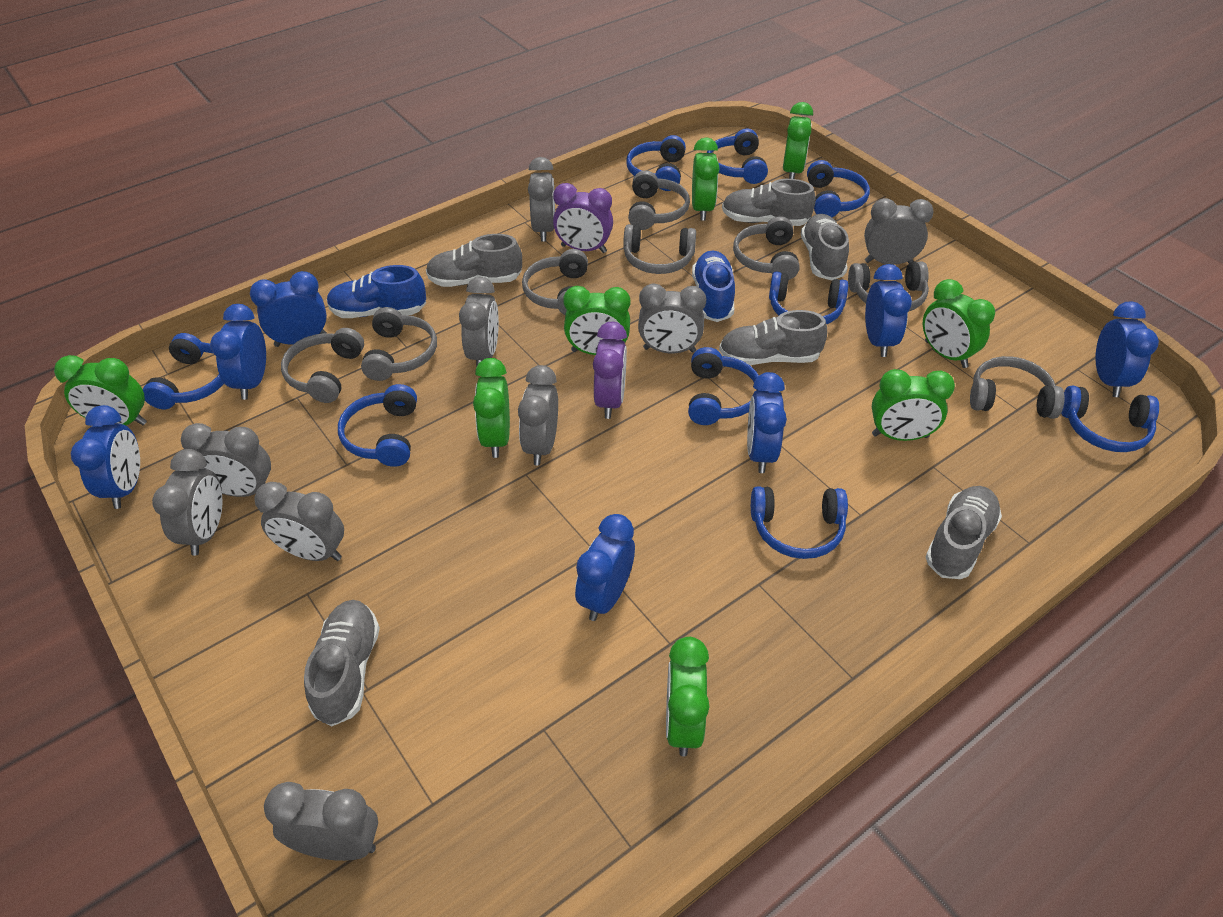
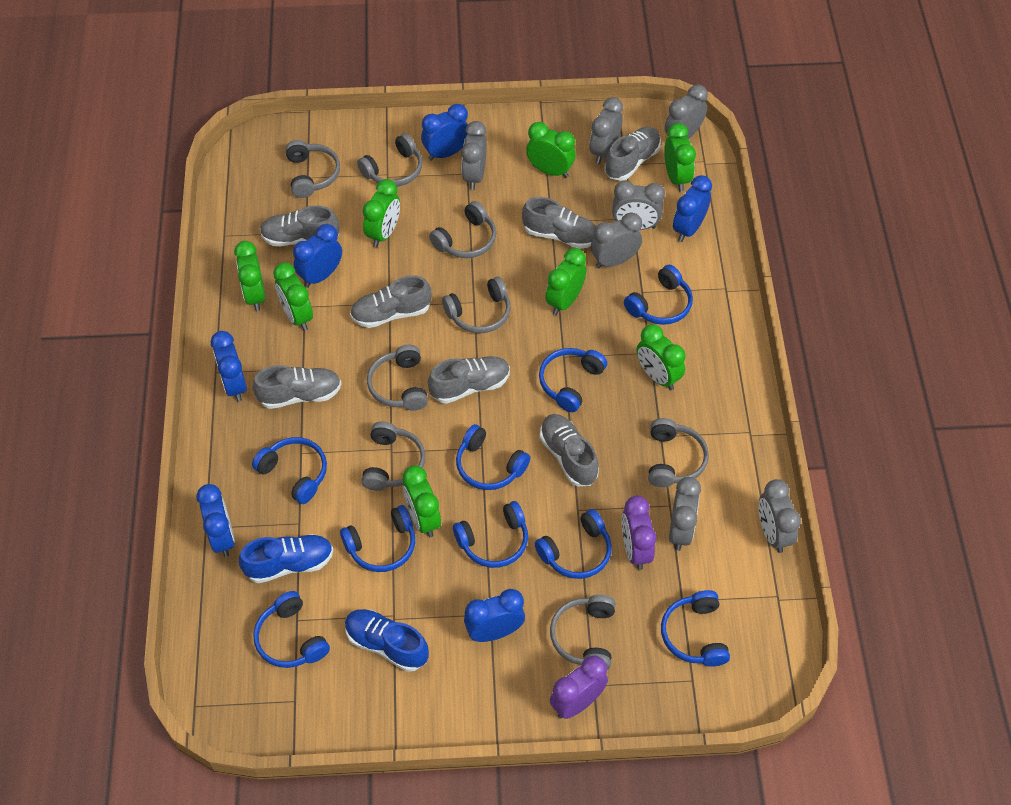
blue clock: [71,405,140,509] [210,304,266,400] [250,271,327,347] [575,514,635,621] [747,372,787,473] [865,264,912,357] [1096,301,1159,397] = 7 -> [196,484,235,557] [211,331,247,402] [293,224,342,288] [421,104,468,161] [464,589,525,642] [673,175,712,242] = 6
grey clock: [152,449,223,556] [181,423,271,497] [254,482,344,561] [264,782,378,861] [459,277,499,367] [518,365,558,466] [528,157,555,242] [638,283,706,353] [864,198,933,265] = 9 -> [461,121,487,190] [589,97,623,164] [591,212,642,268] [612,181,665,230] [665,85,708,139] [669,477,701,551] [759,479,801,553] = 7
grey shoe: [304,600,380,726] [426,234,522,287] [719,310,827,365] [722,179,816,226] [801,214,849,280] [925,486,1002,579] = 6 -> [253,365,342,409] [260,205,340,246] [350,275,431,328] [428,356,510,404] [522,197,596,249] [540,414,599,486] [604,127,661,181] = 7

